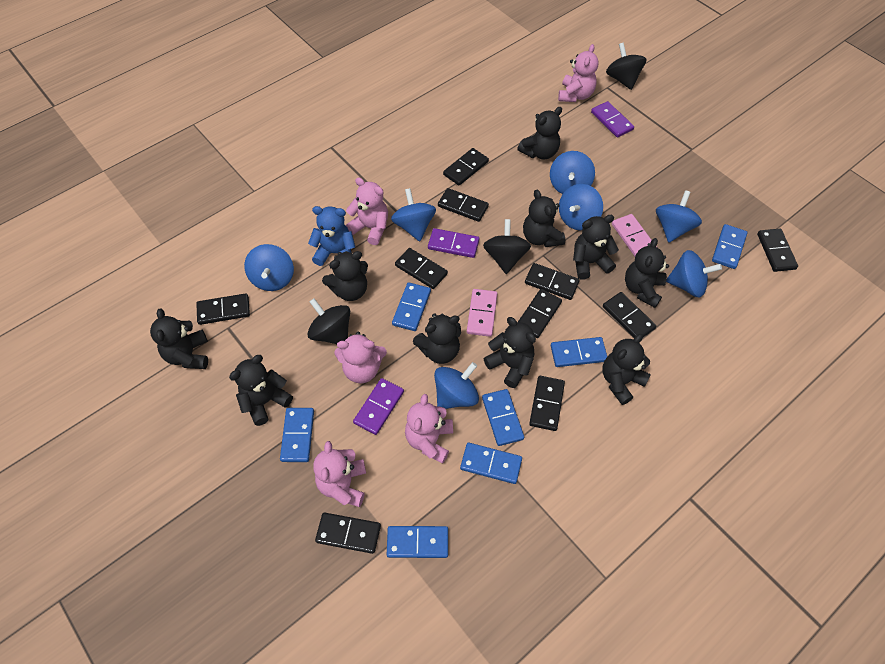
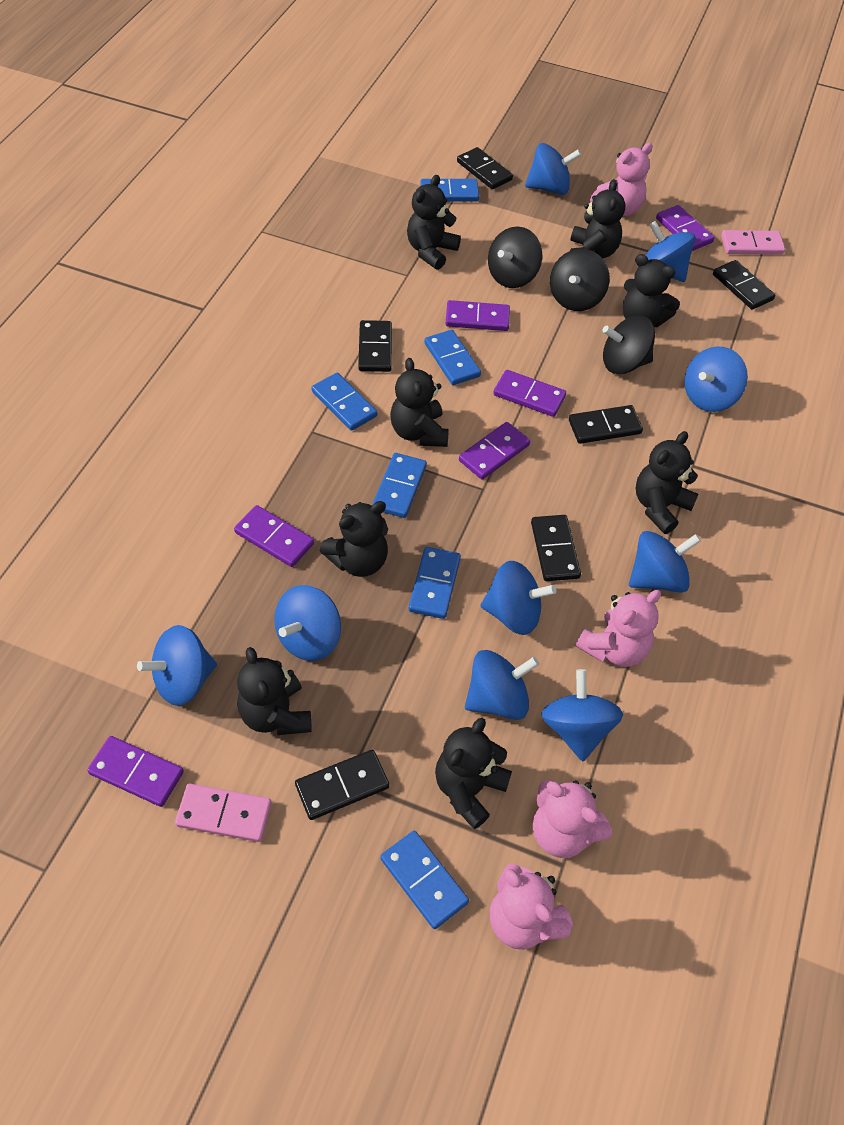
black domino: [196,293,250,325] [315,513,381,554] [395,248,448,289] [438,188,489,222] [443,148,489,186] [518,289,562,338] [525,263,580,300] [529,376,565,431] [603,292,656,338] [757,228,798,272] = 10 -> [295,750,389,820] [358,320,392,372] [457,147,513,189] [531,515,581,581] [569,405,643,444] [713,260,775,310] = 6
black teddy bear: [150,308,208,369] [229,355,293,426] [322,251,368,301] [413,313,461,364] [484,317,536,388] [517,107,562,160] [523,190,565,247] [573,215,619,279] [602,334,651,405] [625,238,669,308] = 10 -> [237,647,312,735] [319,501,388,577] [390,358,449,447] [407,175,461,270] [435,718,512,829] [570,179,625,258] [623,254,680,327] [636,431,699,534] = 8
blue domino: [280,408,314,462] [387,526,448,558] [392,282,431,331] [460,443,522,484] [482,389,524,446] [551,337,607,367] [712,224,747,269] = 7 -> [311,373,377,431] [372,453,427,518] [380,831,469,929] [409,547,461,619] [420,179,479,202] [424,330,481,385] = 6
blue spinning top: [244,244,294,291] [391,188,436,241] [434,362,479,409] [550,151,595,194] [559,184,603,230] [656,190,702,242] [666,250,722,297] = 7 -> [137,625,217,706] [274,585,341,661] [465,650,539,720] [481,561,556,635] [525,143,581,195] [541,669,623,761] [629,531,701,593] [646,221,695,282] [684,346,748,412] = 9
blue teddy bear: [308,206,355,266] = 1 -> none = 0
pink teddy bear: [313,441,366,507] [334,332,387,383] [346,177,388,245] [405,394,453,464] [558,44,599,102] = 5 -> [490,863,573,950] [533,780,612,858] [576,590,661,667] [590,143,653,216] = 4
purple domino: [353,378,404,435] [428,228,479,258] [591,101,634,138] = 3 -> [87,736,184,807] [234,505,314,567] [446,300,510,331] [459,422,530,480] [493,370,566,417] [656,205,715,251] = 6

